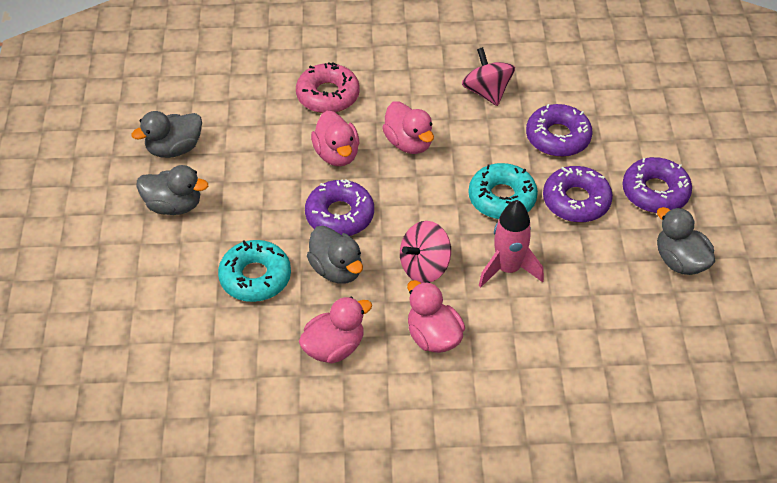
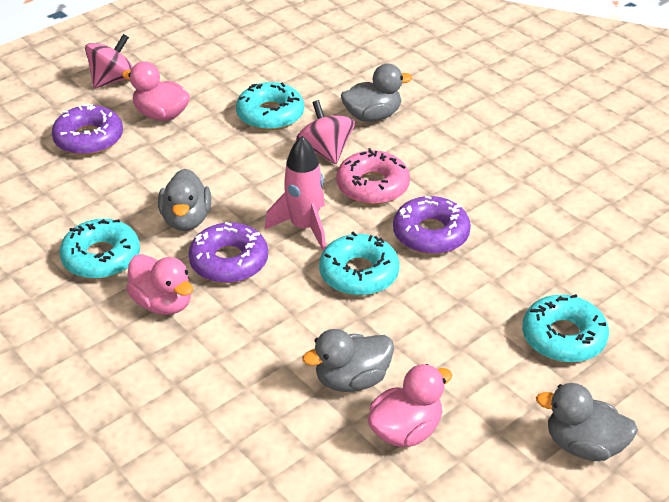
pink duck: [299,297,372,364] [311,111,359,166] [382,101,434,154] [407,280,465,353] = 4 -> [122,61,190,121] [126,254,193,315] [368,364,452,447] = 3
purple donut: [305,179,374,236] [526,104,592,157] [543,166,613,222] [622,157,692,213] = 4 -> [52,103,123,155] [188,222,268,283] [393,196,471,254] = 3
turquoise donut: [218,240,291,302] [468,163,538,219] = 2 -> [59,219,140,279] [236,82,304,130] [319,231,399,296] [522,294,609,363] = 4

